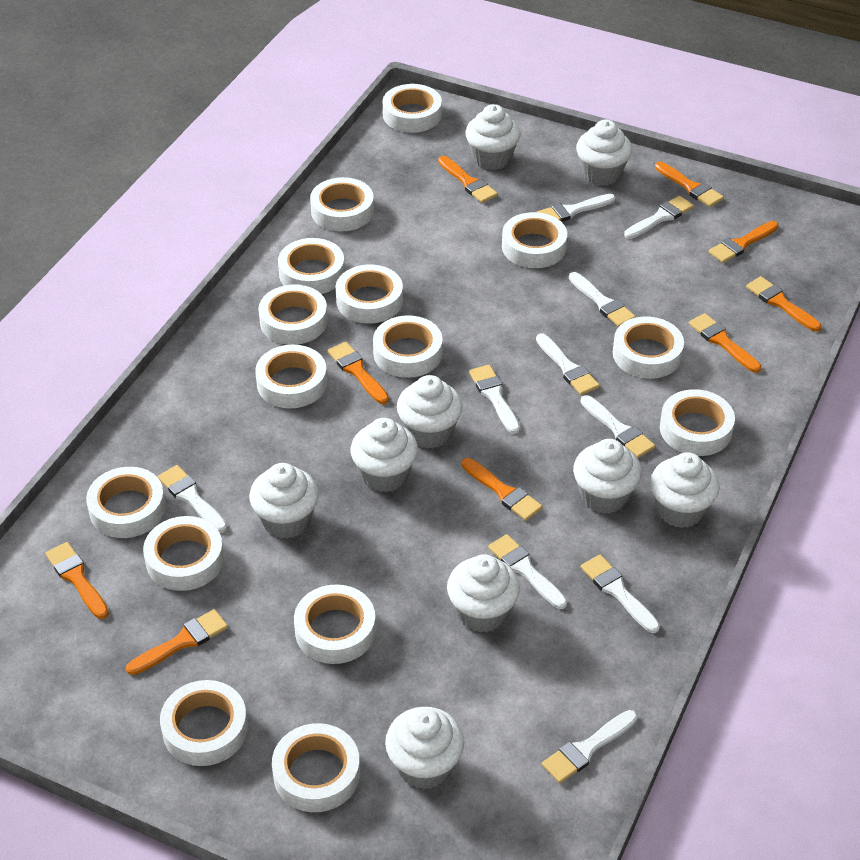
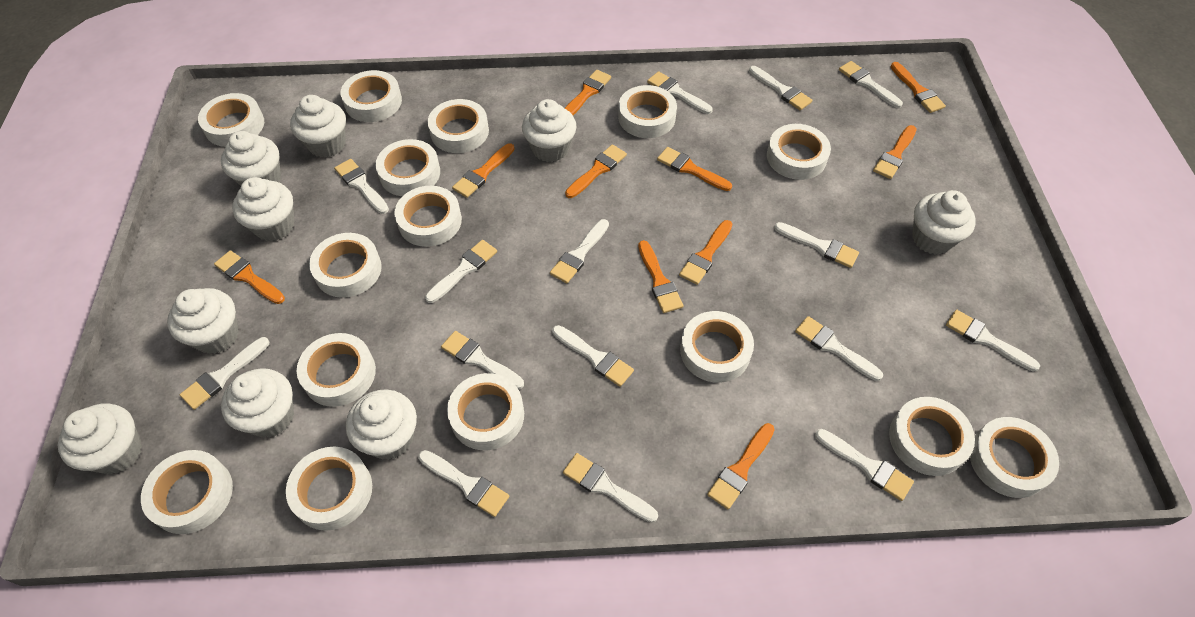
orange brush: [45,542,109,619] [126,609,228,675] [328,342,389,404] [438,156,498,203] [461,458,543,521] [655,162,724,207] [689,313,761,373] [709,221,779,263] [746,276,821,332] = 9 -> [214,250,285,304] [452,143,515,198] [565,70,611,115] [565,144,627,198] [638,240,683,313] [657,147,732,191] [679,220,732,285] [707,423,775,509] [873,125,917,179] [891,62,946,113] = 10
white brush: [158,465,228,533] [469,365,520,434] [488,534,567,609] [536,333,600,395] [537,194,615,222] [542,710,638,783] [569,272,636,327] [580,395,655,458] [581,555,660,633] [624,196,694,239] = 10 -> [180,337,269,410] [334,159,389,214] [418,450,509,517] [425,240,497,303] [441,331,524,389] [550,219,609,283] [552,325,634,387] [563,453,658,523] [647,71,713,114] [749,66,812,110] [774,222,859,268] [795,316,883,381] [815,429,914,501] [839,61,903,108] [946,310,1040,372] = 15

